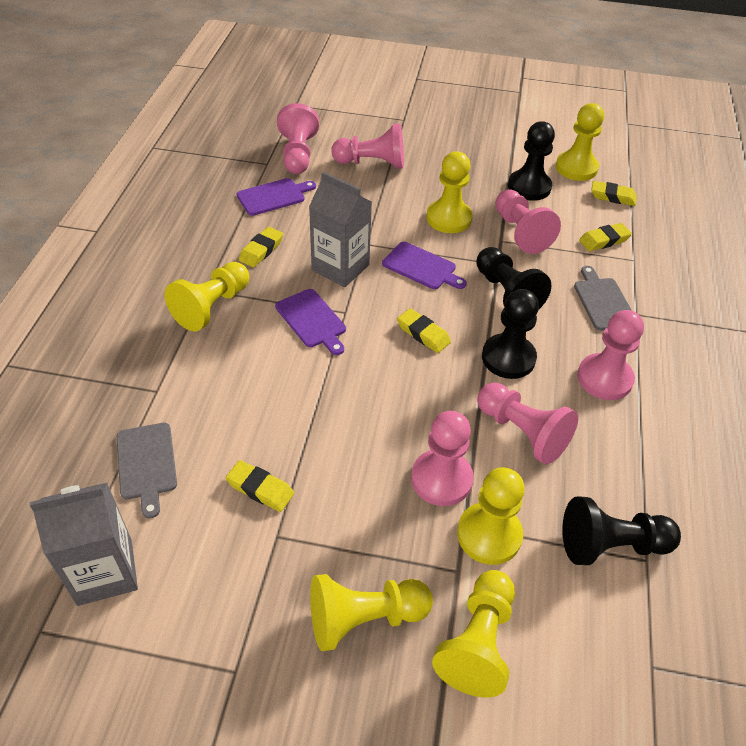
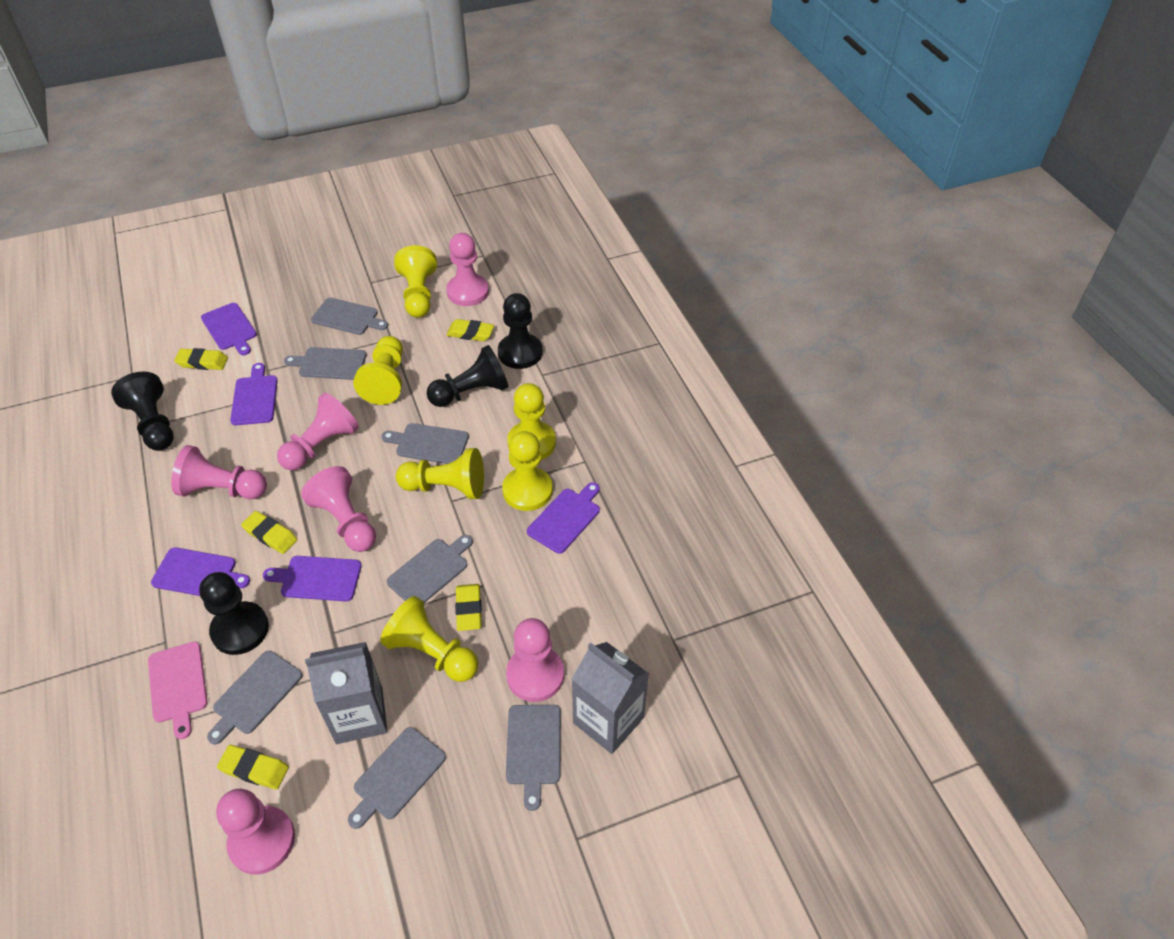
grey cutting board: [117,423,177,519] [574,266,632,331] = 2 -> [207,651,302,745] [284,347,366,380] [311,298,388,335] [348,727,446,829] [381,423,469,464] [387,535,473,603] [506,705,561,811] = 7
pink cutting board: none = 0 -> [148,641,208,739] = 1
purple cutting board: [237,178,316,216] [275,289,346,355] [382,242,467,289] = 3 -> [151,547,250,596] [201,303,257,355] [230,363,278,425] [263,556,362,601] [527,482,600,554] = 5

